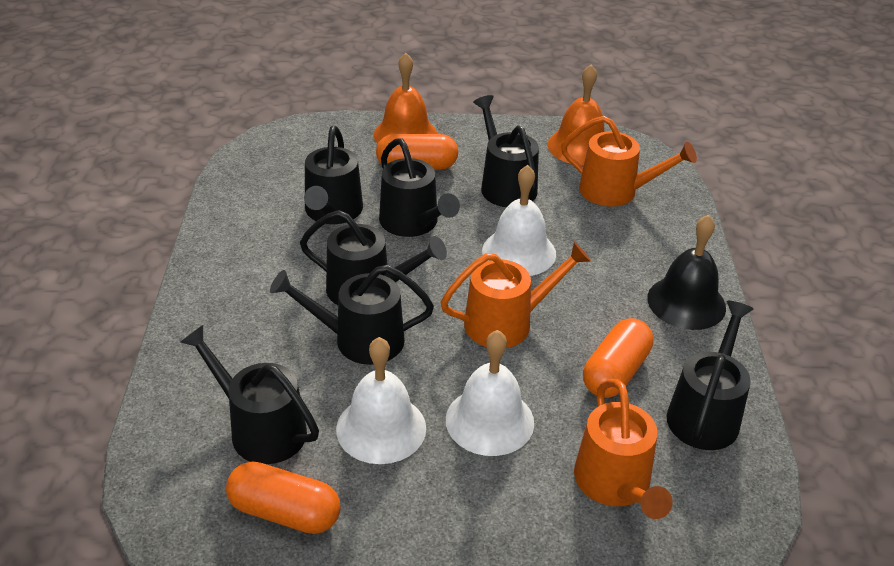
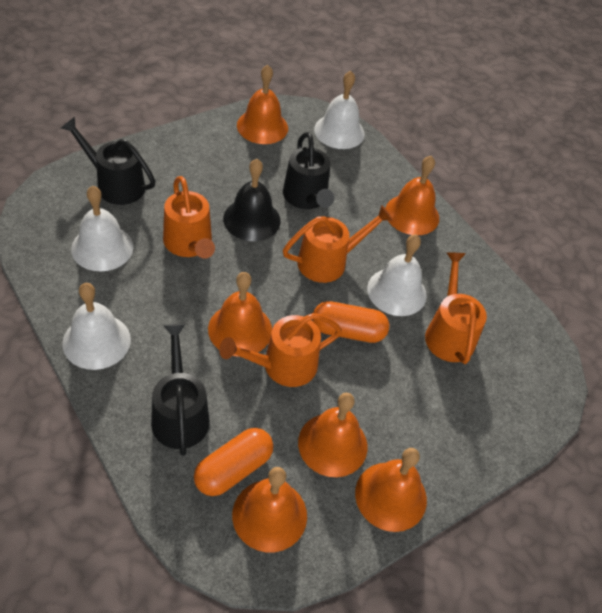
black watering can: [181,325,319,464] [270,265,434,365] [300,210,447,305] [304,126,363,224] [379,138,460,237] [473,95,539,207] [667,301,753,450] = 7 -> [61,117,155,205] [151,324,210,456] [283,132,334,209] = 3
orange bell: [374,53,438,144] [547,65,604,165] = 2 -> [208,272,272,357] [232,467,307,553] [237,65,288,144] [298,393,368,477] [355,448,427,532] [385,156,439,235] = 6
orange capsule: [226,462,340,534] [376,134,458,170] [583,318,653,398] = 3 -> [194,428,273,496] [312,301,389,343] = 2
orange watering can: [440,242,591,348] [561,116,697,207] [574,379,673,519] = 3 -> [163,176,215,259] [219,313,342,387] [283,205,393,283] [425,252,487,364] = 4
white bell: [336,337,426,464] [446,330,534,456] [482,165,556,276] = 3 -> [62,283,131,370] [71,186,134,271] [314,71,365,149] [367,235,427,316] = 4

